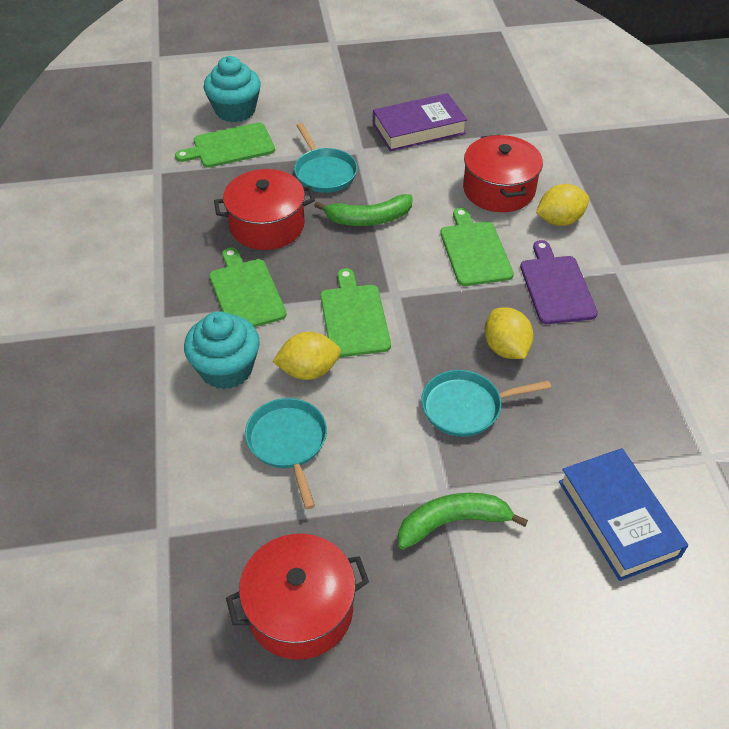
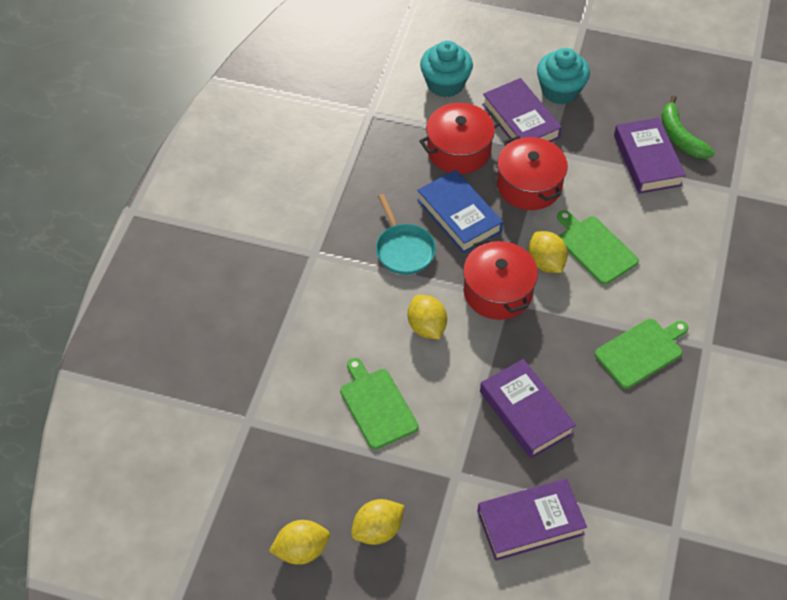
green banana: [314,194,413,226] [398,493,528,550] = 2 -> [662,95,715,159] = 1
green cutting board: [175,122,275,168] [209,247,287,327] [321,268,391,357] [440,208,514,286] = 4 -> [340,358,419,450] [557,210,639,285] [595,319,688,389] = 3
purple book: [373,93,468,152] = 1 -> [477,478,587,561] [480,359,576,459] [482,78,562,142] [614,118,686,194] = 4
purple cutting board: [520,240,598,324] = 1 -> none = 0
turquoise pan: [245,398,327,509] [294,123,357,193] [421,370,551,437] = 3 -> [376,194,436,275] = 1
yellow lemon: [272,332,341,380] [484,307,533,359] [536,184,589,226] = 3 -> [269,520,330,565] [351,499,405,545] [408,295,447,339] [528,231,568,273] = 4

